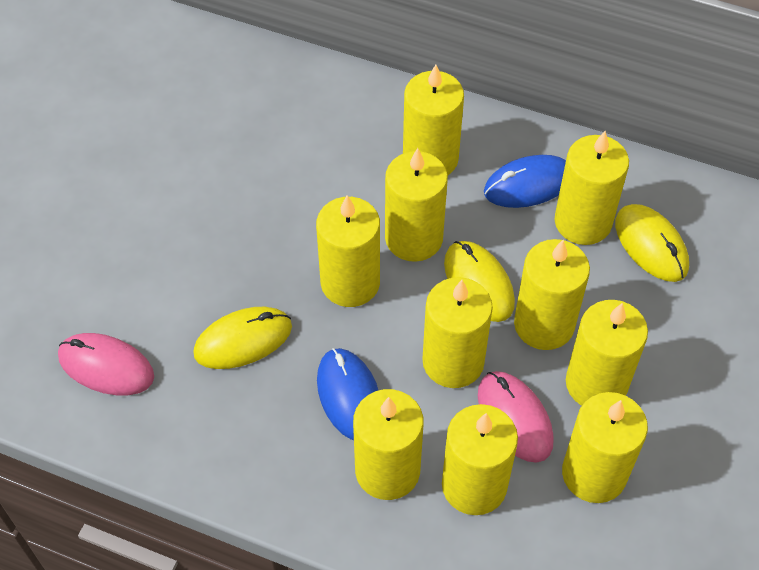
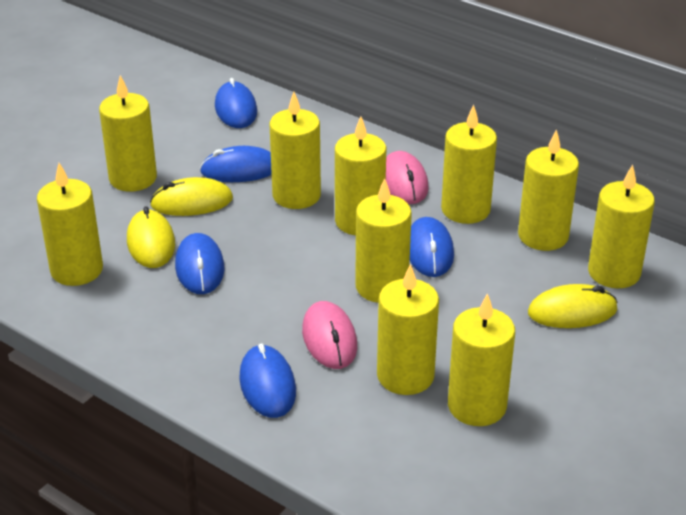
blue mouse: [317,348,379,440] [484,155,566,208] = 2 -> [175,233,224,294] [200,146,272,182] [215,78,257,128] [239,343,296,418] [410,217,454,277] = 5

